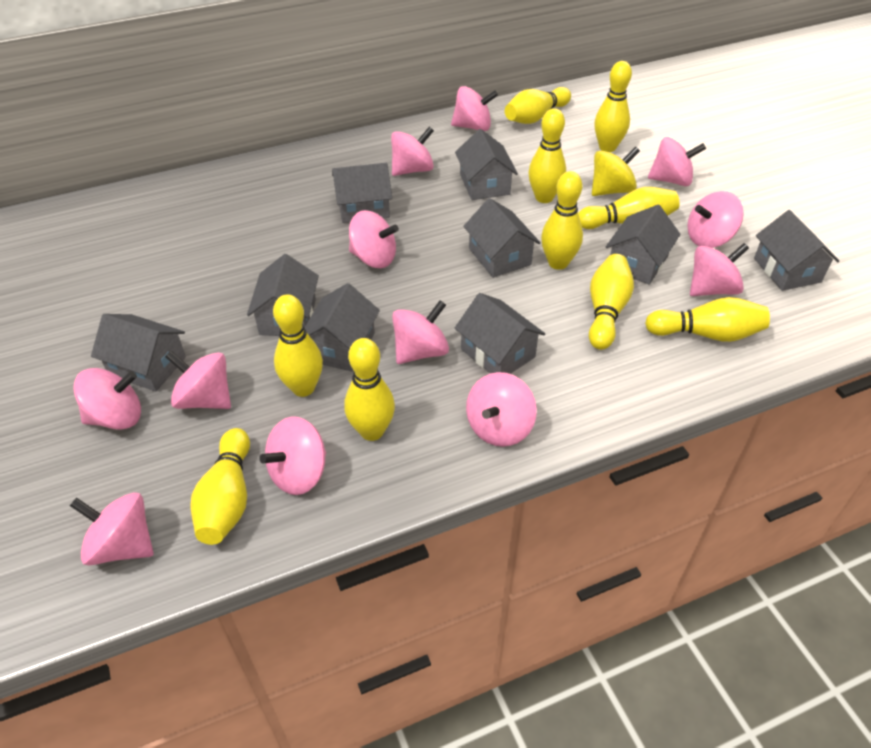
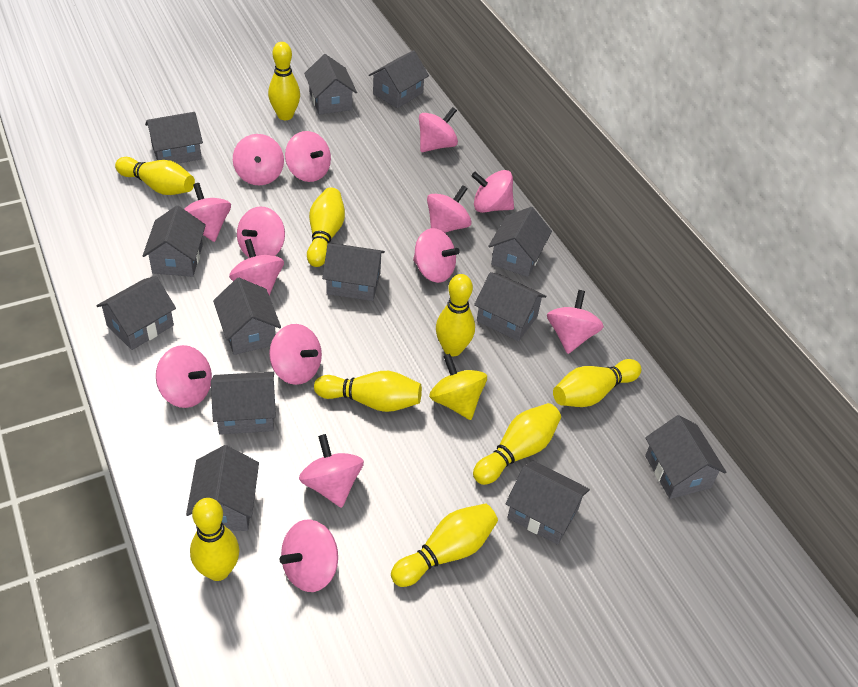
grey house: [91,314,186,392] [247,254,319,336] [304,283,380,372] [332,163,392,223] [455,129,518,200] [455,293,545,374] [463,198,540,278] [606,205,681,285] [754,210,839,291] = 9 -> [96,276,176,350] [142,205,206,277] [145,112,203,164] [186,445,259,531] [211,372,276,435] [213,278,281,355] [304,54,357,115] [322,243,385,301] [369,50,429,108] [474,272,547,341] [488,207,552,277] [505,460,590,545] [645,415,727,499] = 13
pink spinning top: [70,492,154,566] [73,368,141,430] [165,351,231,409] [259,416,326,495] [349,210,399,268] [391,126,434,176] [392,300,449,364] [451,86,498,131] [466,372,537,447] [648,137,706,186] [688,191,744,248] [690,243,749,296] = 12 -> [156,345,212,408] [184,183,231,242] [229,239,284,296] [233,134,284,186] [237,207,285,258] [269,324,322,385] [280,520,338,592] [285,131,331,182] [299,434,364,508] [413,228,460,283] [419,107,458,152] [427,185,472,233] [471,170,514,213] [547,290,604,354] = 14
yellow bowling pin: [190,428,250,545] [273,294,323,397] [344,338,395,441] [505,87,571,124] [528,108,566,203] [541,171,583,270] [578,187,679,229] [589,254,634,350] [594,61,632,152] [645,297,770,342] = 10 -> [115,157,195,195] [190,498,240,581] [268,42,300,120] [307,188,345,267] [314,371,422,412] [391,503,498,587] [436,274,475,356] [473,403,561,485] [553,359,641,407] = 9

